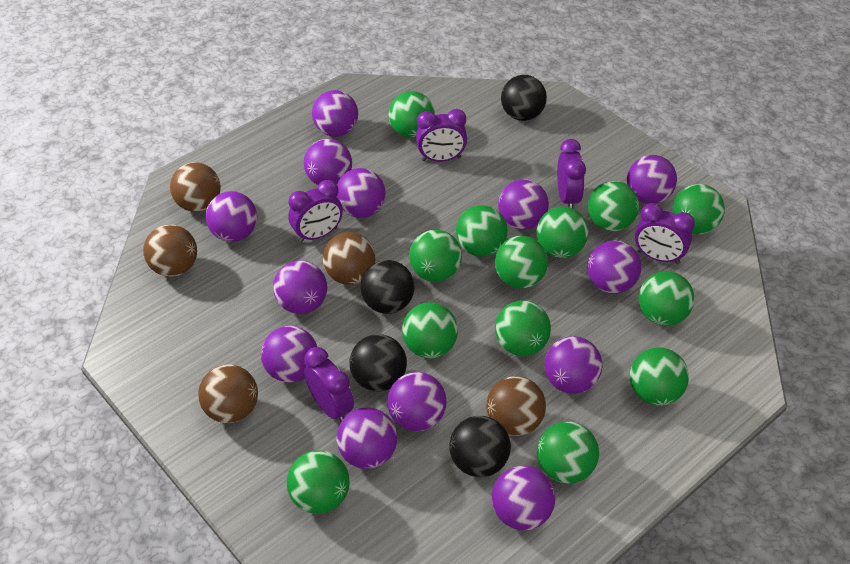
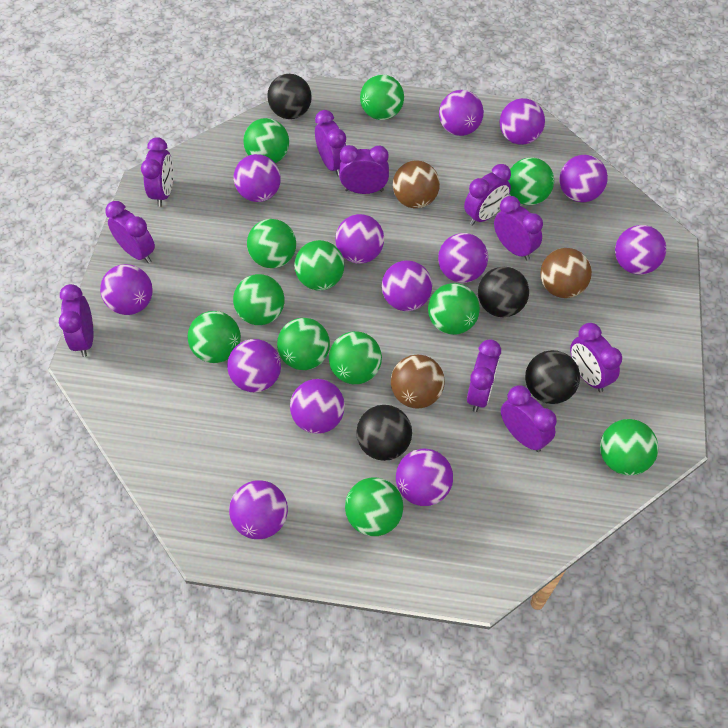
brown ball: [143,225,197,277] [170,163,221,212] [198,364,258,423] [323,232,375,285] [486,376,546,436] = 5 -> [391,355,445,409] [393,160,440,209] [540,248,592,298] = 3
green ball: [287,450,350,514] [389,91,435,138] [402,302,458,358] [410,230,462,282] [456,205,507,257] [495,236,548,289] [495,300,551,356] [537,206,588,258] [537,422,599,484] [588,181,639,231] [630,347,689,406] [639,271,694,326] [673,184,725,234] = 13 -> [188,311,241,363] [233,274,284,325] [243,118,289,163] [247,219,296,268] [277,318,330,370] [294,240,344,290] [329,331,382,384] [345,478,403,536] [360,75,404,120] [428,283,480,335] [508,158,554,205] [600,419,658,475] = 12
purple clock: [288,180,343,243] [304,347,354,422] [416,109,467,162] [557,139,586,208] [635,203,695,264] = 5 -> [59,284,93,357] [105,201,155,263] [141,137,173,207] [315,110,346,177] [339,145,389,194] [464,164,511,226] [467,339,501,412] [494,196,543,260] [501,385,557,452] [570,323,622,392] = 10

